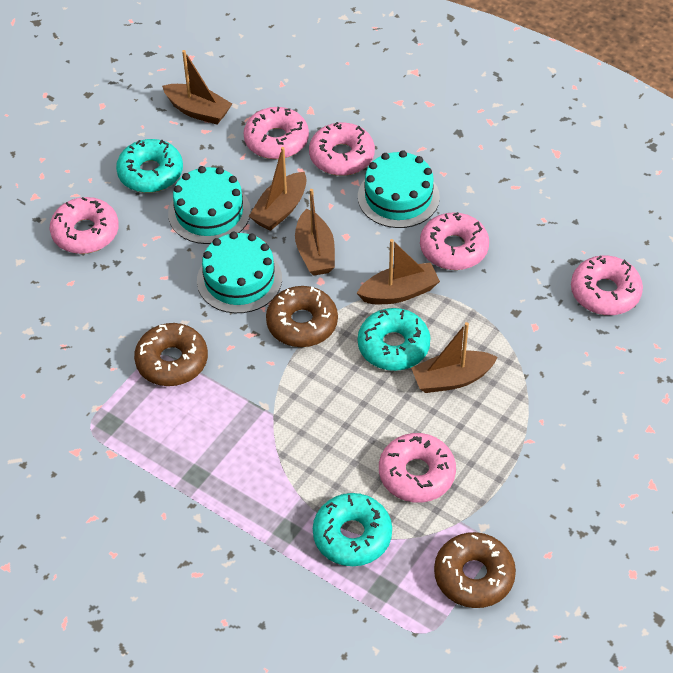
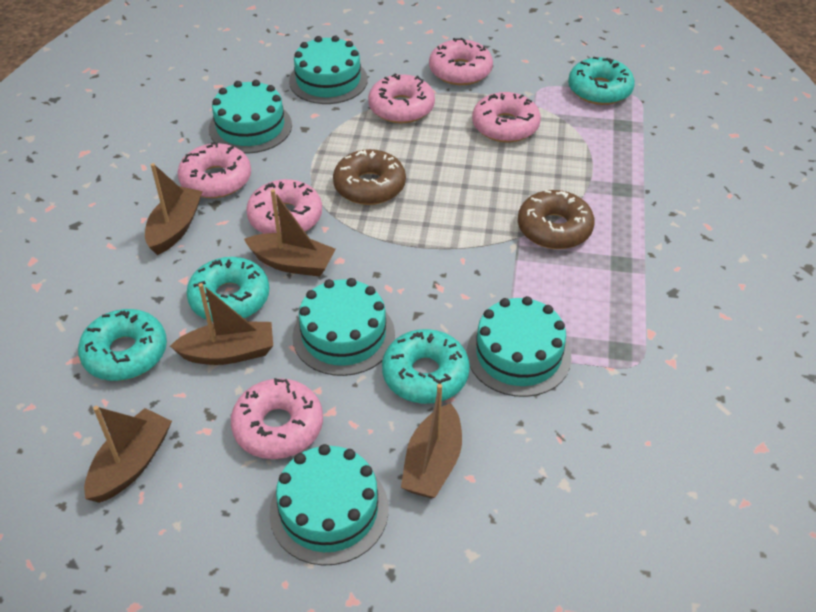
brown donut: [134,323,208,386] [266,286,338,347] [434,532,516,608] = 3 -> [333,149,406,205] [518,190,595,249] = 2
turquoise cake: [168,166,251,244] [197,232,282,313] [358,150,440,228] = 3 -> [209,80,292,154] [269,444,389,566] [289,36,368,104] [292,278,395,376] [467,296,571,397] = 5
turquoise donut: [116,139,183,193] [313,493,392,566] [358,308,431,371] = 3 -> [78,309,167,381] [186,257,269,322] [382,329,470,404] [568,57,635,105] = 4

